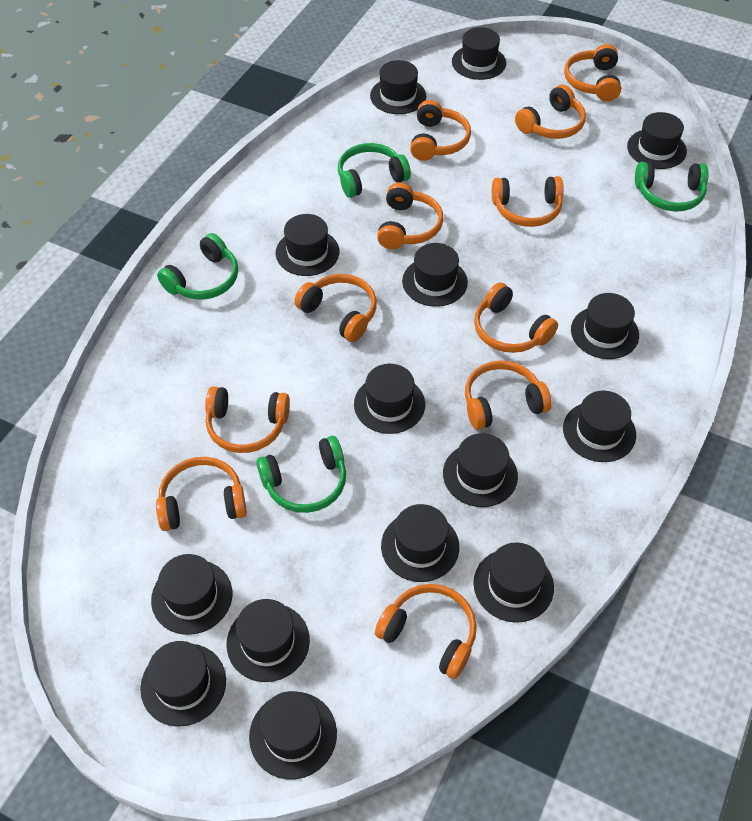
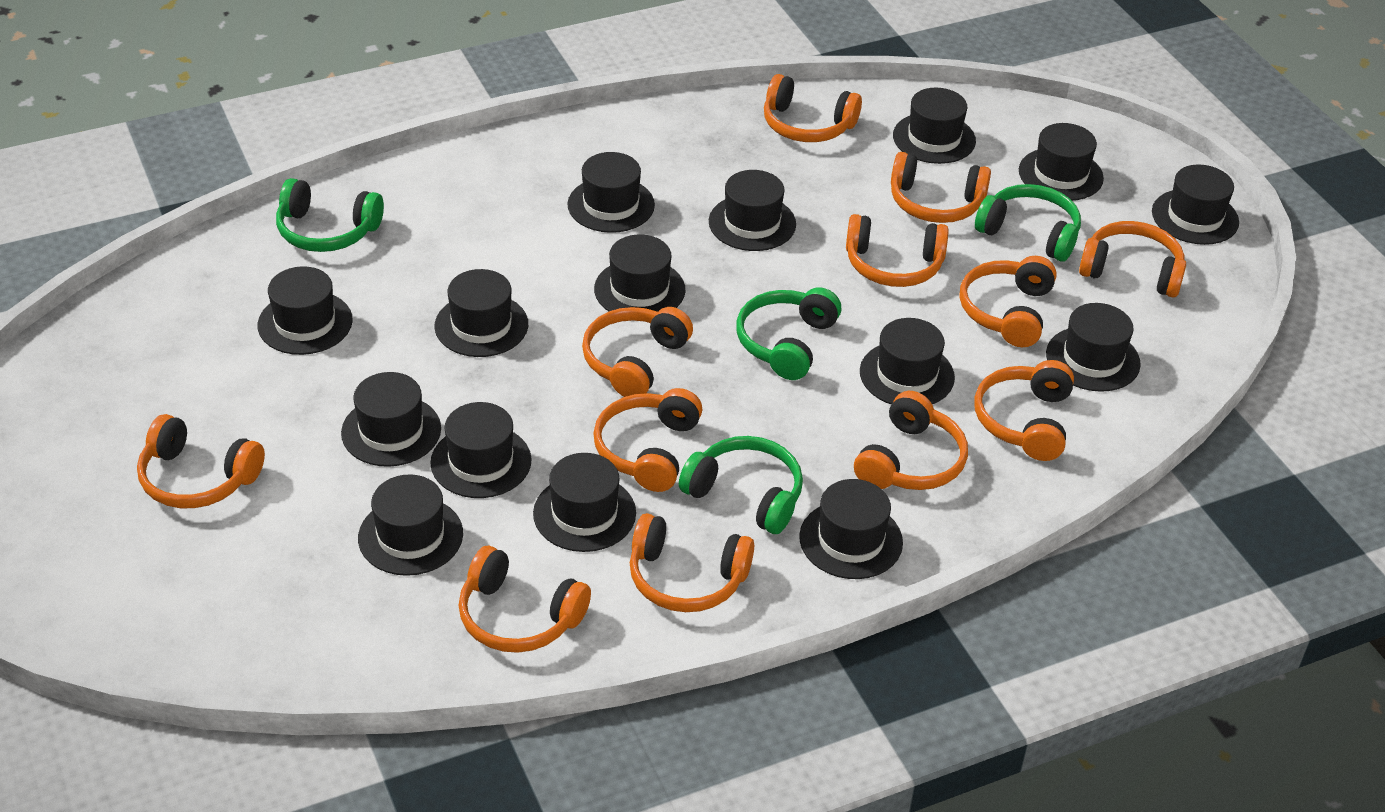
orange headphones: [156,457,247,531] [205,386,290,453] [294,274,377,342] [375,584,477,679] [377,183,443,249] [410,100,471,161] [465,361,552,430] [474,282,558,353] [492,176,564,227] [515,85,586,139] [564,44,621,101] = 11 -> [137,414,265,508] [459,546,591,653] [582,307,693,397] [593,388,702,492] [630,513,754,612] [764,74,862,142] [846,214,949,287] [854,391,968,490] [891,152,991,223] [959,256,1057,347] [975,360,1074,461] [1079,221,1186,298] = 12

